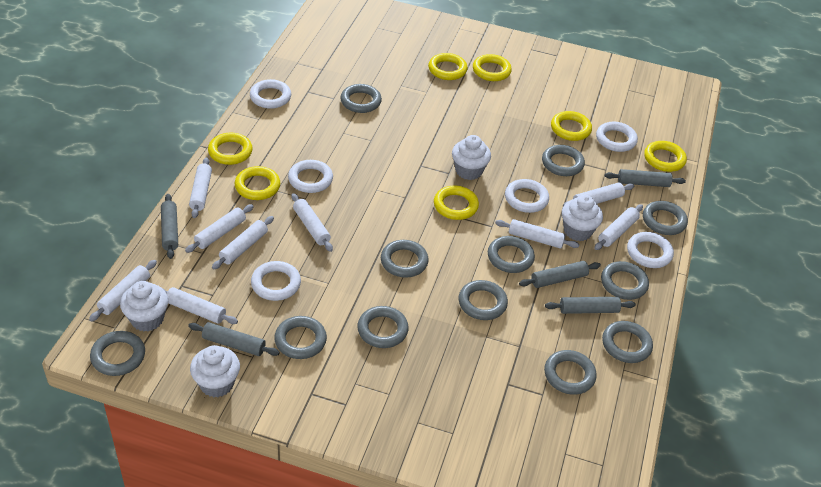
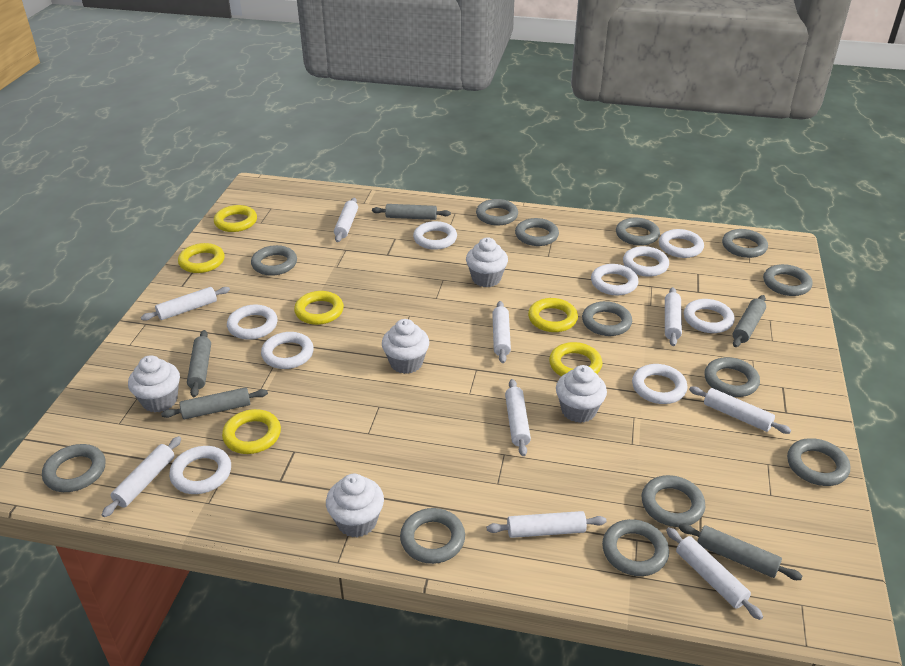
grey ring: [90,331,145,376] [274,316,327,359] [340,84,382,113] [357,306,409,348] [381,240,429,278] [459,280,508,320] [488,236,535,273] [542,145,585,176] [544,350,597,395] [601,261,649,300] [602,321,653,363] [643,201,688,235] = 12 -> [42,444,106,492] [251,245,297,276] [400,508,465,564] [476,199,518,226] [515,218,559,246] [582,301,632,336] [602,519,669,576] [616,218,660,246] [642,475,705,527] [705,357,760,397] [722,229,768,258] [763,264,813,296] [787,438,850,486] = 13
white cupcake: [120,281,168,331] [190,345,240,397] [452,135,491,180] [562,195,603,241] = 4 -> [128,355,180,413] [326,474,384,537] [382,319,429,374] [466,237,508,287] [556,365,607,423] = 5
white ring: [250,79,291,109] [251,261,301,301] [288,160,333,193] [505,179,549,213] [596,122,638,152] [627,232,674,268] = 6 -> [169,446,231,494] [227,305,278,340] [261,332,314,369] [413,221,457,250] [591,264,639,295] [623,246,669,277] [632,364,688,404] [659,229,704,258] [684,299,735,333] = 9
yellow ring: [208,132,253,165] [235,166,280,200] [428,53,468,80] [434,186,479,220] [473,54,512,81] [551,111,592,141] [644,141,687,172] = 7 -> [178,243,225,273] [214,205,257,232] [222,409,281,454] [294,291,344,325] [528,298,578,332] [549,342,602,377] = 6

